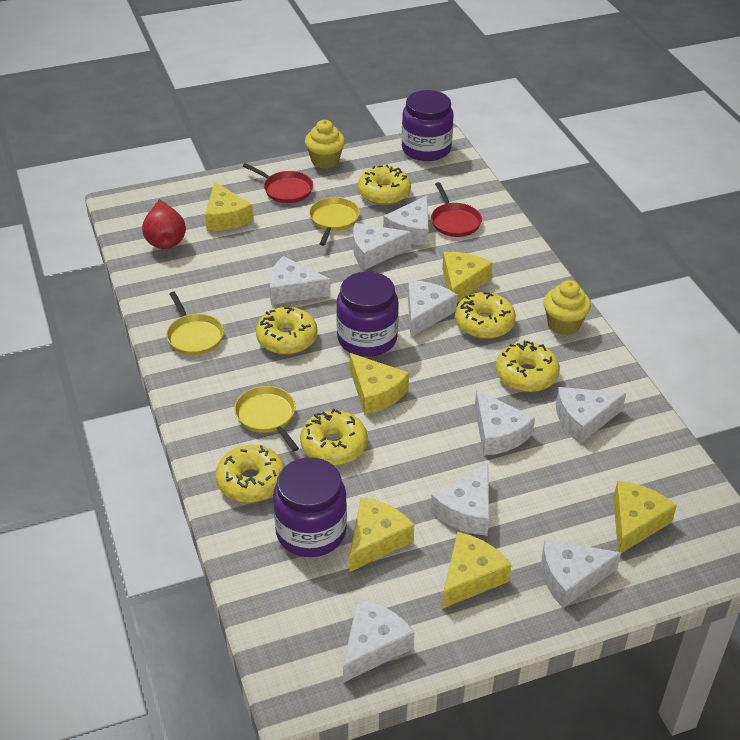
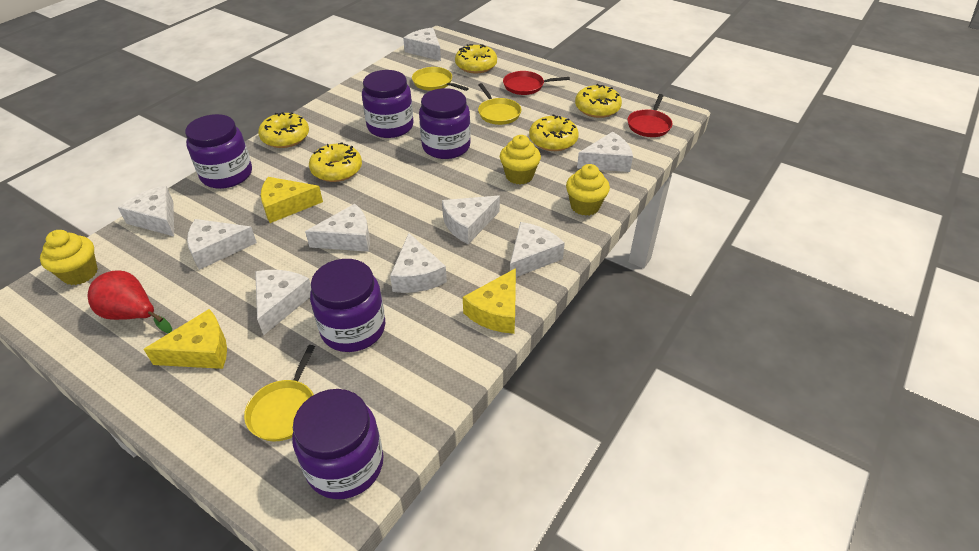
purple jar: [273,458,347,557] [336,272,399,357] [402,90,453,161] = 3 -> [185,114,252,189] [292,389,383,499] [310,259,385,352] [362,70,414,138] [419,88,471,159] = 5
yellow cheese: [205,182,253,231] [349,497,414,572] [350,353,409,415] [442,252,493,302] [442,532,512,609] [613,481,677,553] = 6 -> [144,309,227,369] [261,177,323,223] [463,268,516,334] = 3
yellow cupcake: [305,120,345,169] [543,280,591,335] = 2 -> [40,230,98,285] [500,135,541,184] [566,164,610,216] = 3
yellow donut: [215,445,285,503] [256,307,318,355] [300,409,368,465] [358,165,411,205] [455,292,516,339] [496,340,560,392] = 6 -> [258,112,309,148] [309,142,362,182] [455,44,497,73] [529,114,579,151] [575,84,622,118] = 5

